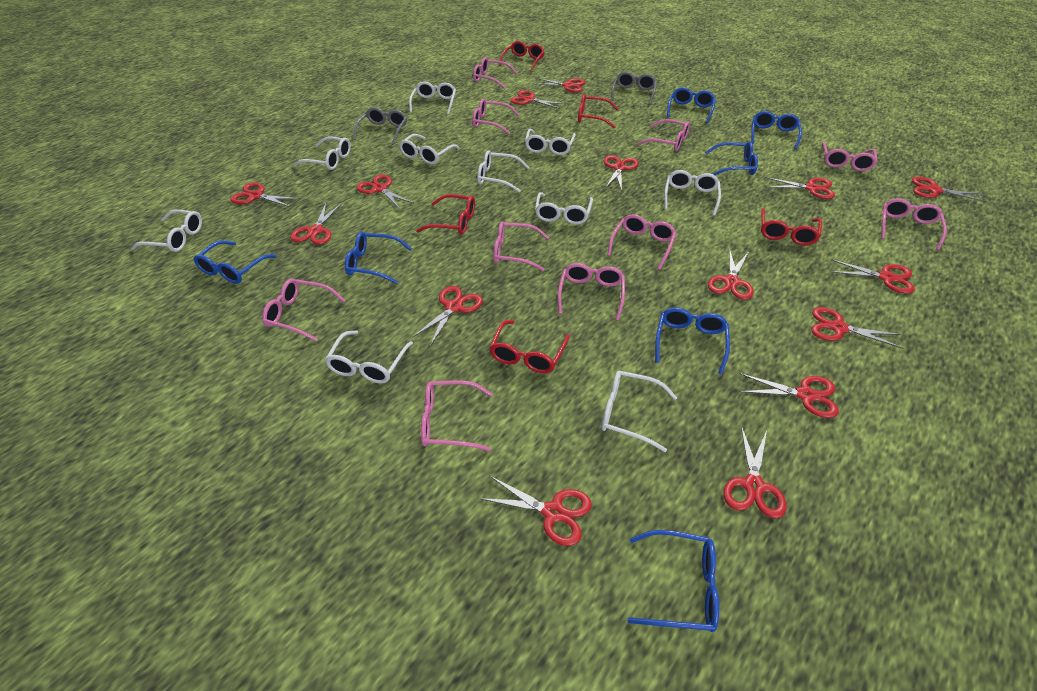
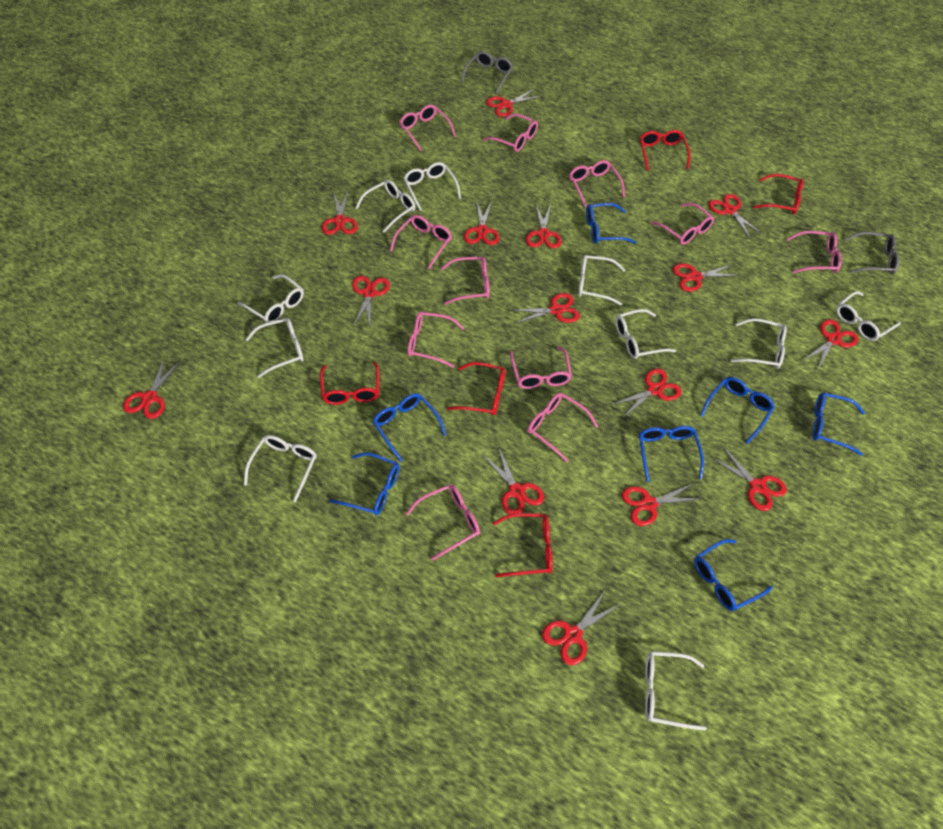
pink glasses: [262,279,345,342] [421,380,493,451] [473,57,518,89] [473,99,520,134] [493,221,549,271] [558,263,625,321] [607,214,676,270] [637,119,690,151] [822,142,877,171] [881,198,947,250] = 10 -> [390,215,452,269] [399,105,456,151] [406,484,480,561] [408,312,464,368] [441,257,490,305] [483,114,538,152] [510,346,572,389] [528,393,598,462] [569,160,625,207] [650,203,714,245] [787,231,842,273] = 11

